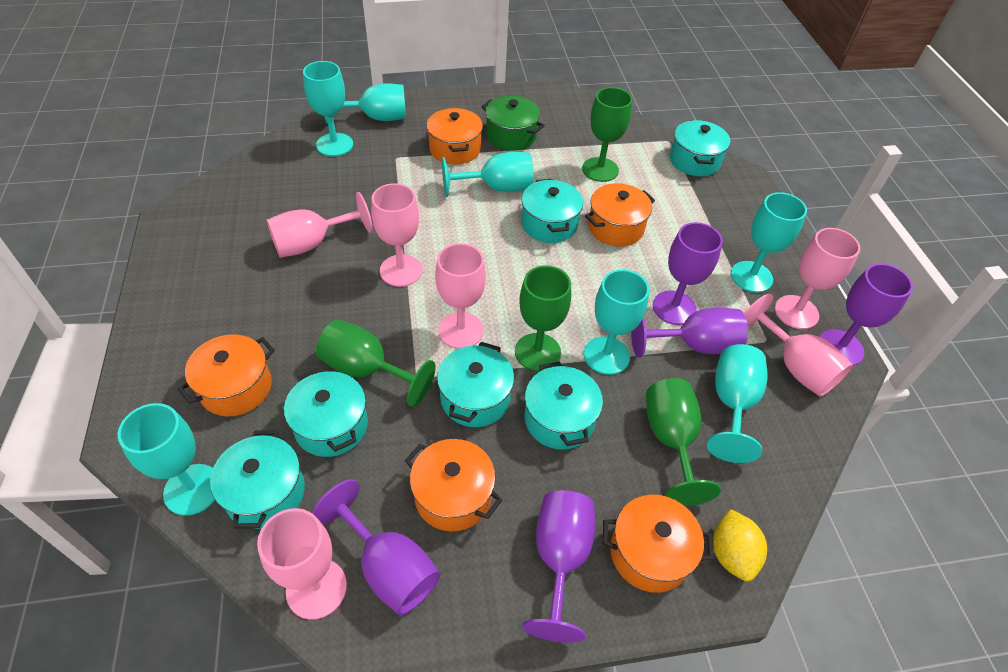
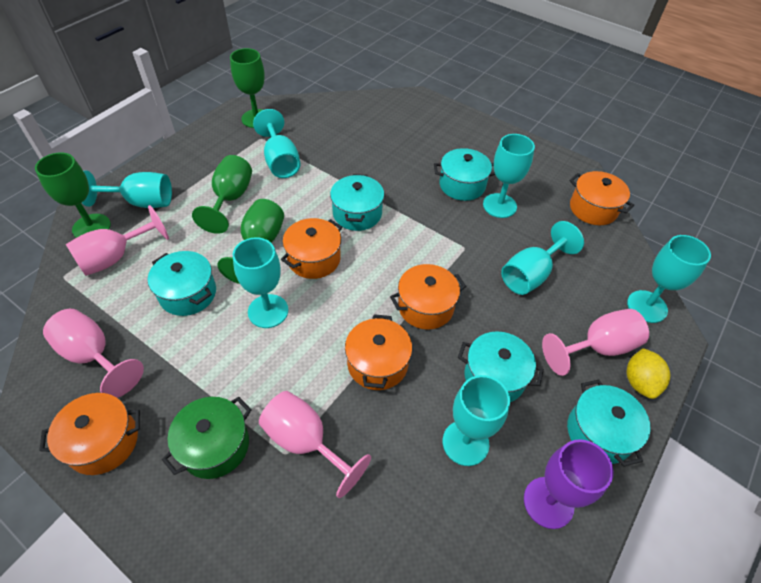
pink goblet: [257,508,347,620] [266,192,373,258] [371,183,423,287] [435,243,486,349] [744,294,853,397] [775,228,860,329] = 6 -> [43,309,144,398] [66,205,169,276] [259,391,371,498] [542,309,649,376] = 4
purple goblet: [312,479,441,616] [523,490,595,643] [631,308,748,358] [653,222,723,325] [819,263,913,366] = 5 -> [524,439,614,529] = 1
turquoise pot: [210,430,305,529] [284,368,368,457] [437,342,514,427] [521,179,583,243] [524,362,603,450] [670,120,730,176] = 6 -> [148,251,216,316] [330,174,384,231] [434,148,495,201] [458,331,544,402] [567,379,651,467] = 5

